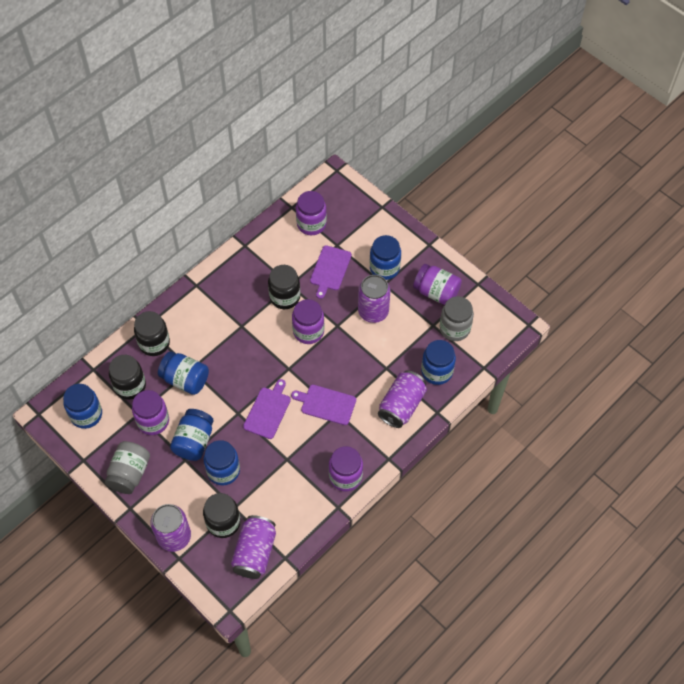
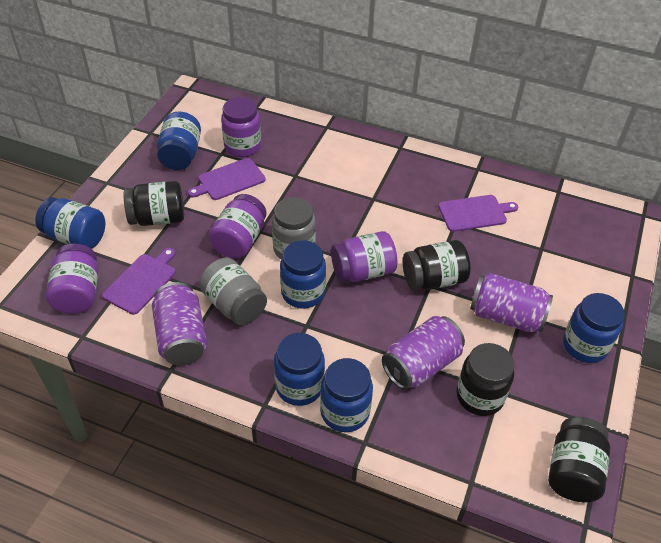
purple can: [151,504,191,552] [231,515,276,579] [358,275,390,323] [378,370,427,428] = 4 -> [152,282,207,365] [382,316,465,390] [470,273,553,332] = 3
purple jar: [132,390,169,435] [292,299,324,344] [296,191,327,235] [329,446,363,491] [413,264,462,305] = 5 -> [46,243,98,314] [209,194,266,258] [221,97,261,157] [331,231,397,282] = 4

